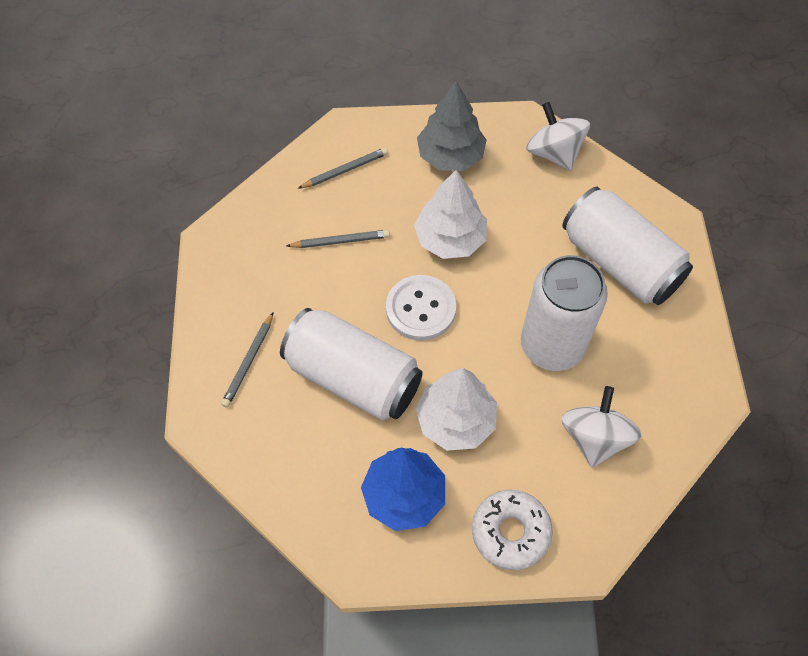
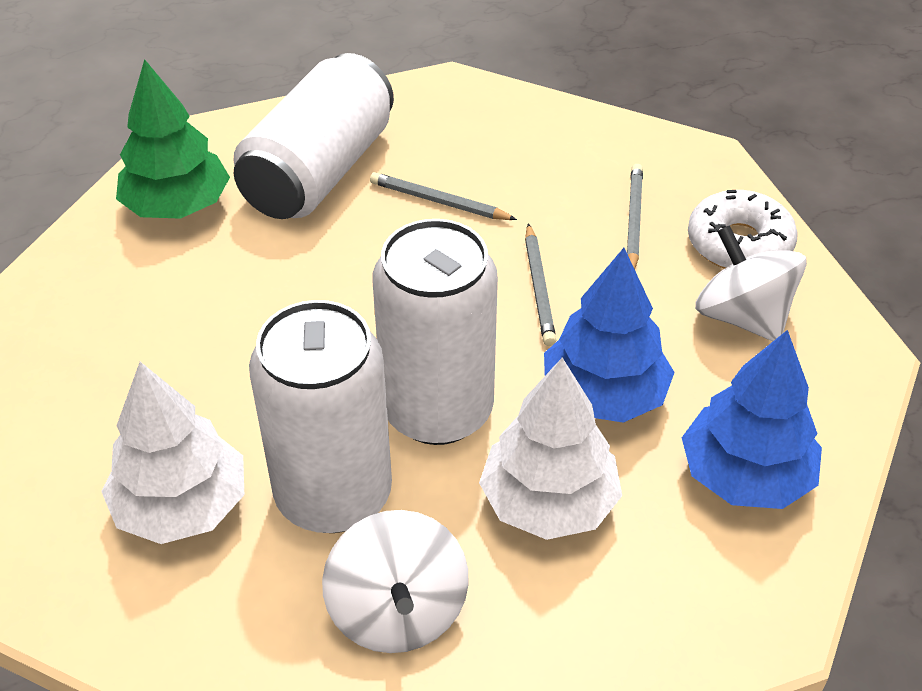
blue tree: [361,448,445,531] = 1 -> [544,248,675,423] [682,330,822,509] = 2
green tree: none = 0 -> [116,59,230,219] = 1
grey tree: [417,81,487,171] = 1 -> none = 0
white button: [386,275,456,341] = 1 -> none = 0

